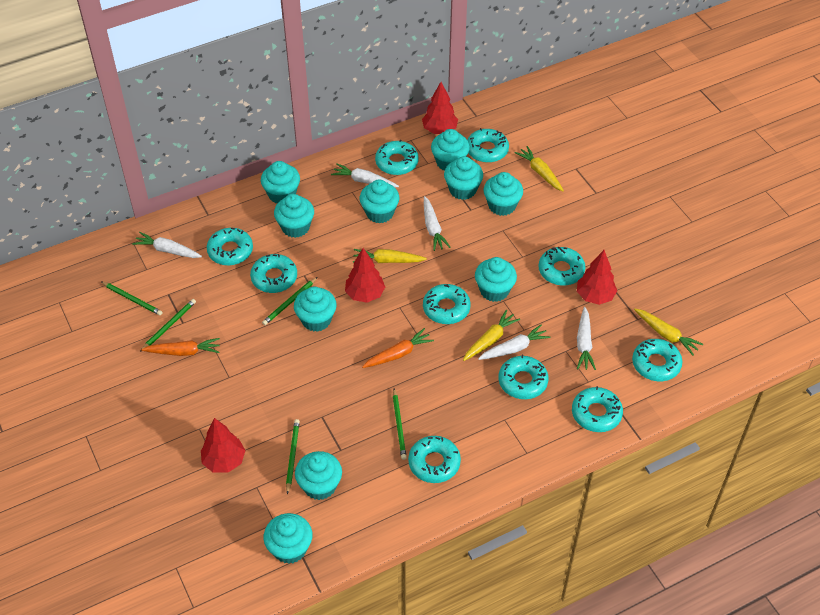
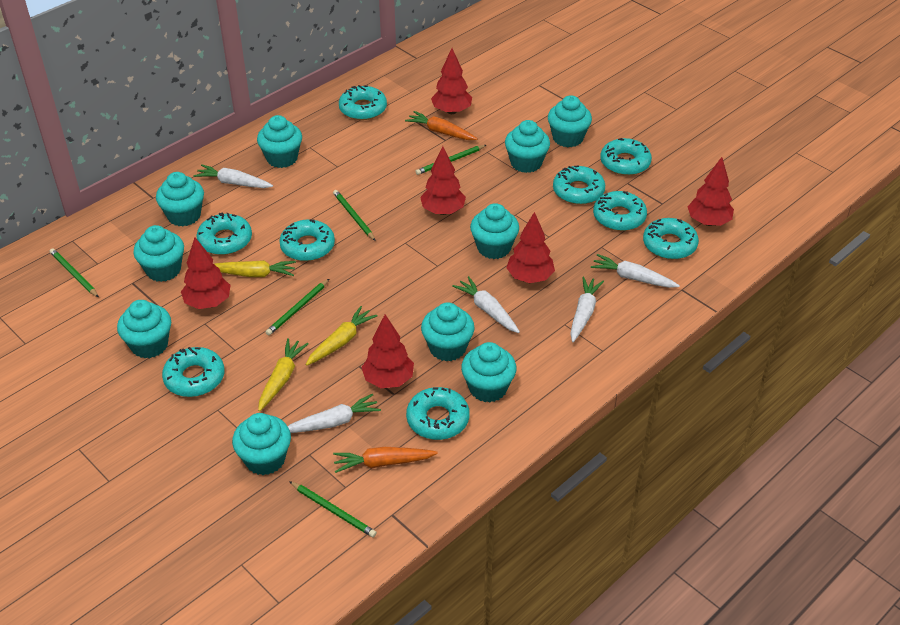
red tree: [201,418,246,472] [345,248,385,303] [422,82,458,134] [577,250,617,305] = 4 -> [181,237,231,309] [361,315,414,388] [420,146,466,215] [431,48,472,114] [506,212,555,283] [688,157,734,226] = 6
turquoise donut: [207,228,253,266] [250,254,297,293] [375,139,419,175] [408,436,461,483] [423,284,471,324] [467,128,509,163] [498,355,548,399] [538,247,586,286] [572,386,623,432] [632,339,683,381] = 10 -> [162,347,224,397] [196,213,252,255] [279,219,335,261] [339,85,387,120] [406,387,470,440] [553,166,605,205] [593,191,647,231] [600,138,652,175] [643,218,699,260] = 9
yellow carrot: [353,249,427,263] [463,310,520,361] [515,146,564,192] [634,309,703,356] = 4 -> [214,260,296,277] [258,338,308,411] [306,306,378,366] = 3

